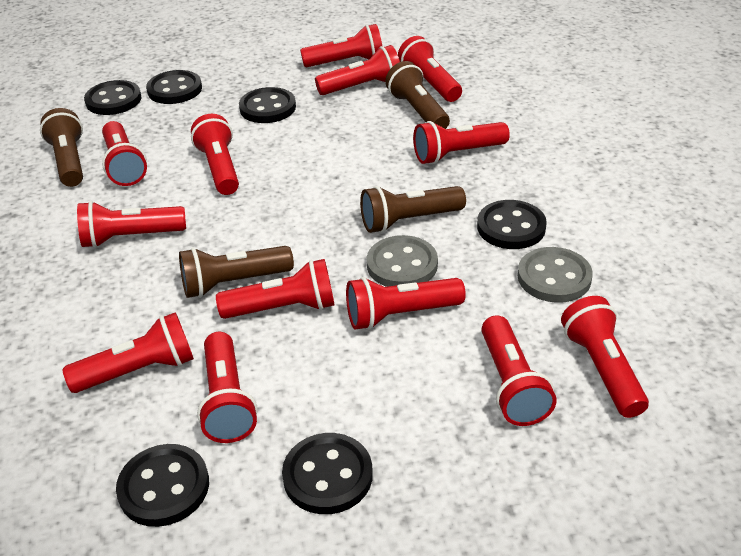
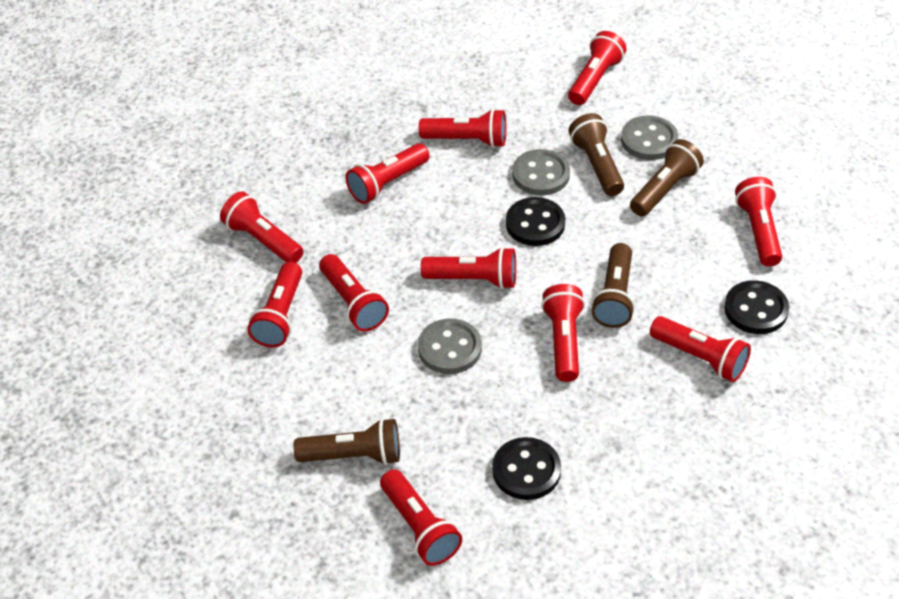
black button: [84,80,142,115] [116,444,209,527] [146,70,202,104] [239,87,296,123] [282,433,373,514] [477,200,547,249] = 6 -> [492,437,561,500] [506,197,565,246] [724,280,789,334] = 3
grey button: [367,235,438,287] [518,247,593,303] = 2 -> [418,319,482,374] [512,149,570,195] [621,115,678,160] = 3
red flashlight: [62,312,194,393] [77,201,186,248] [102,121,147,186] [191,114,239,195] [197,332,257,443] [216,259,335,319] [300,24,382,67] [315,45,400,95] [346,277,466,330] [398,36,462,102] [413,121,510,164] [481,315,557,426] [561,296,649,418] = 13 -> [220,191,304,263] [247,262,302,348] [319,254,389,332] [345,143,430,204] [380,469,462,566] [419,109,506,148] [421,247,516,289] [541,284,585,382] [568,31,626,105] [650,316,751,382] [735,177,782,267] = 11

